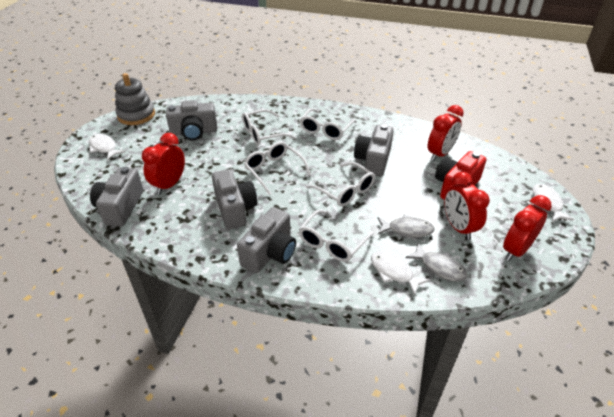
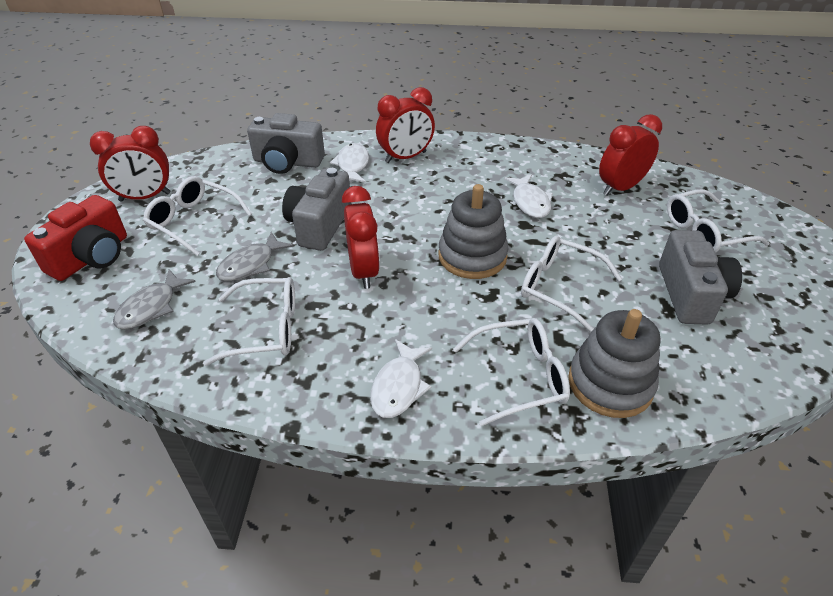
grey camera: [90,167,144,227] [166,100,217,140] [212,169,258,229] [237,207,296,273] [354,124,394,177] = 5 -> [247,113,325,174] [282,168,351,251] [659,230,742,325] = 3
grey stacking toy: [115,73,155,125] = 1 -> [438,184,509,279] [568,309,660,418] = 2

